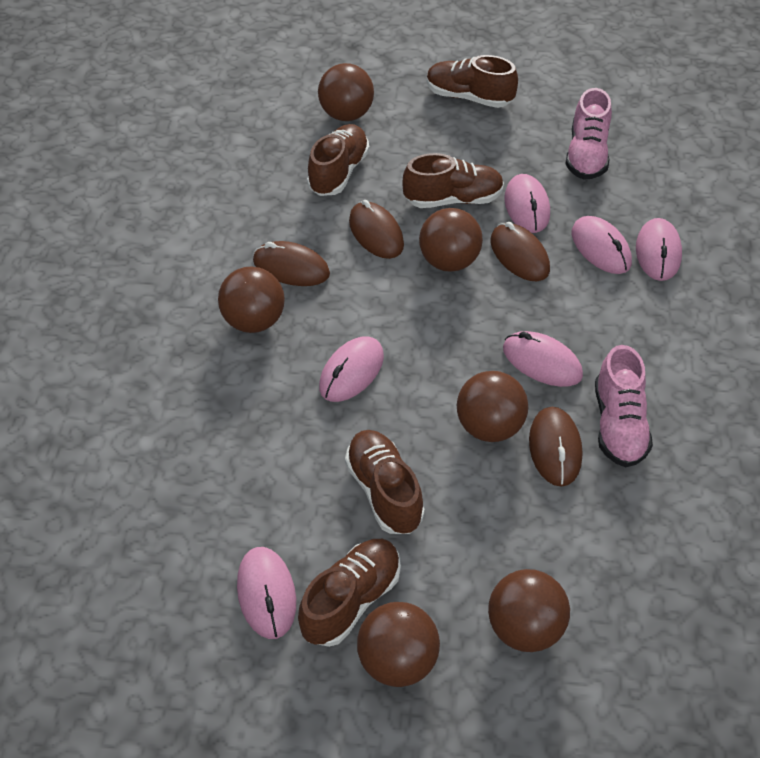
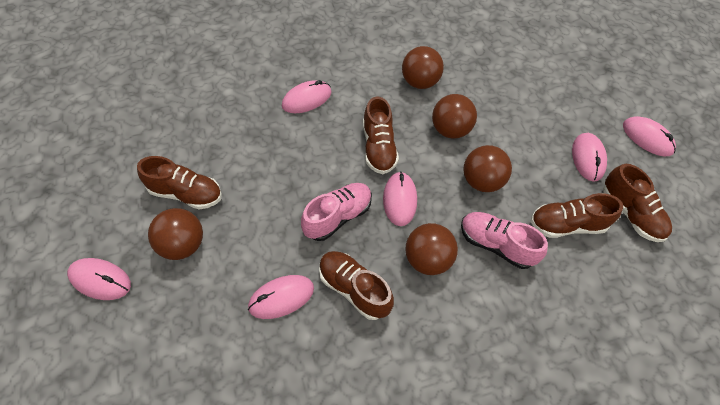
brown ball: [218,267,285,333] [318,63,374,121] [357,602,440,687] [419,208,483,272] [457,371,528,442] [488,569,570,652] = 6 -> [148,208,203,260] [402,46,444,89] [405,223,458,275] [432,94,477,139] [463,145,512,192] = 5
brown mouse: [253,241,330,286] [349,200,404,259] [490,222,550,281] [529,407,582,487] = 4 -> none = 0

